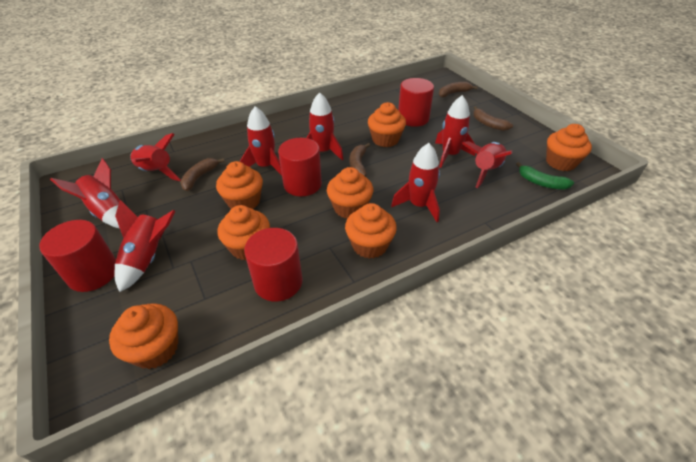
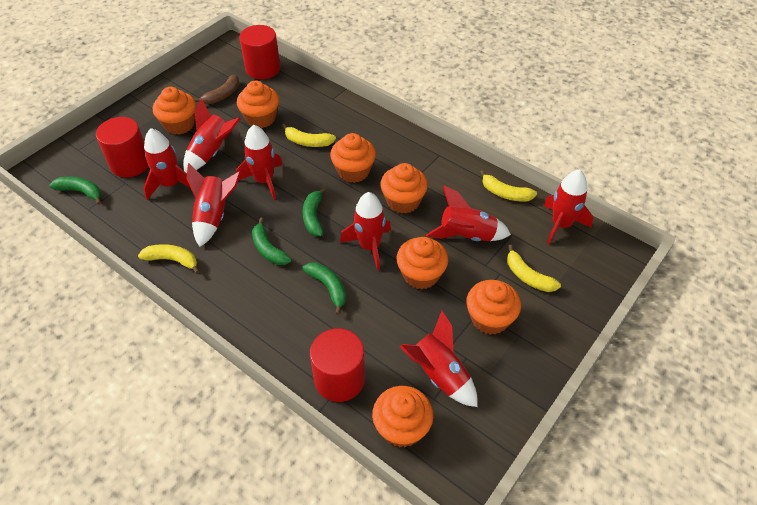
brown banana: [180,158,225,191] [350,143,370,176] [439,82,478,97] [473,106,513,131] = 4 -> [194,75,239,104] = 1
green banana: [516,162,574,190] = 1 -> [49,177,101,205] [252,218,292,265] [302,187,327,236] [303,262,346,315] = 4
red cylinder: [39,220,116,292] [244,228,303,302] [278,138,322,196] [398,78,434,127] = 4 -> [96,117,149,178] [239,25,280,79] [310,328,365,402] = 3
yellow banana: none = 0 -> [138,244,200,274] [282,124,336,147] [480,170,537,202] [507,245,561,292] = 4

